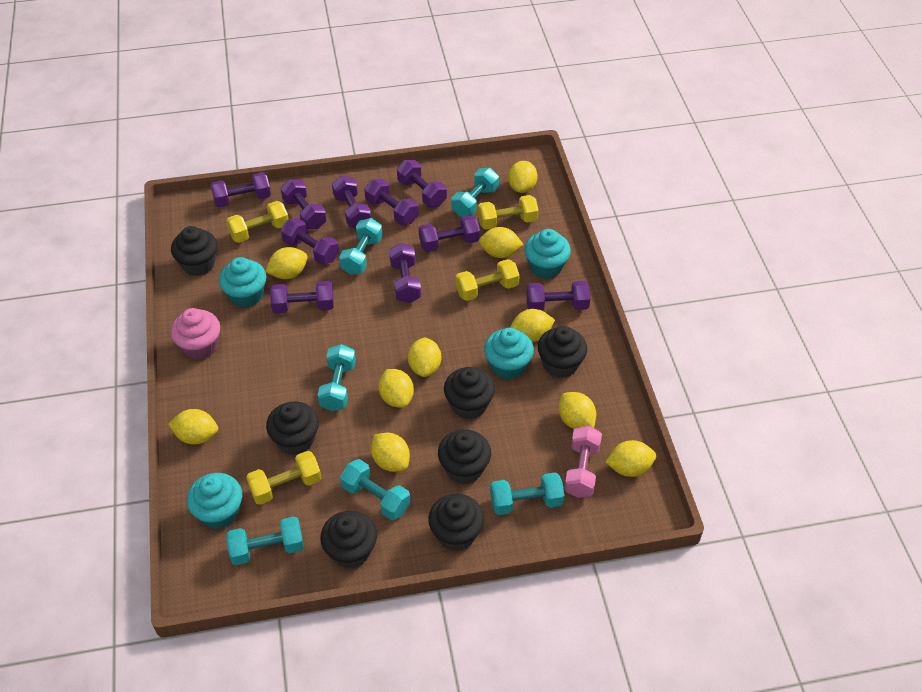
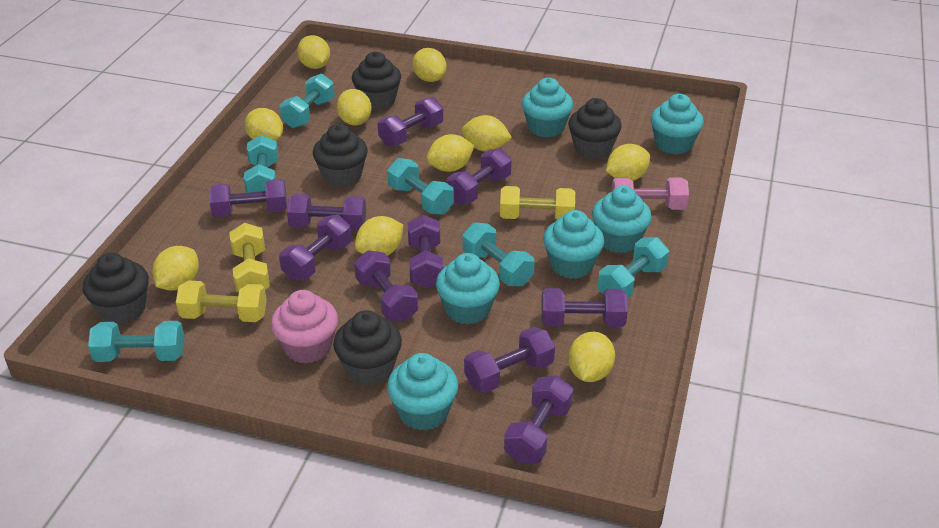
black cupcake: [171,226,218,276] [266,402,319,455] [320,511,377,569] [428,494,484,551] [438,429,491,484] [444,367,495,419] [538,326,587,378] = 7 -> [83,253,149,324] [313,124,368,187] [333,310,402,385] [352,52,401,110] [568,98,622,159] = 5
turquoise cupcake: [187,473,242,529] [219,257,267,308] [484,328,534,379] [524,229,571,279] = 4 -> [387,353,458,431] [436,253,500,325] [522,78,573,138] [543,210,604,279] [592,186,652,253] [651,94,704,155] = 6
yellow dumbbell: [226,201,289,243] [246,451,322,505] [456,259,520,301] [478,195,539,229] = 4 -> [176,280,267,322] [229,223,270,292] [500,186,575,220] = 3

